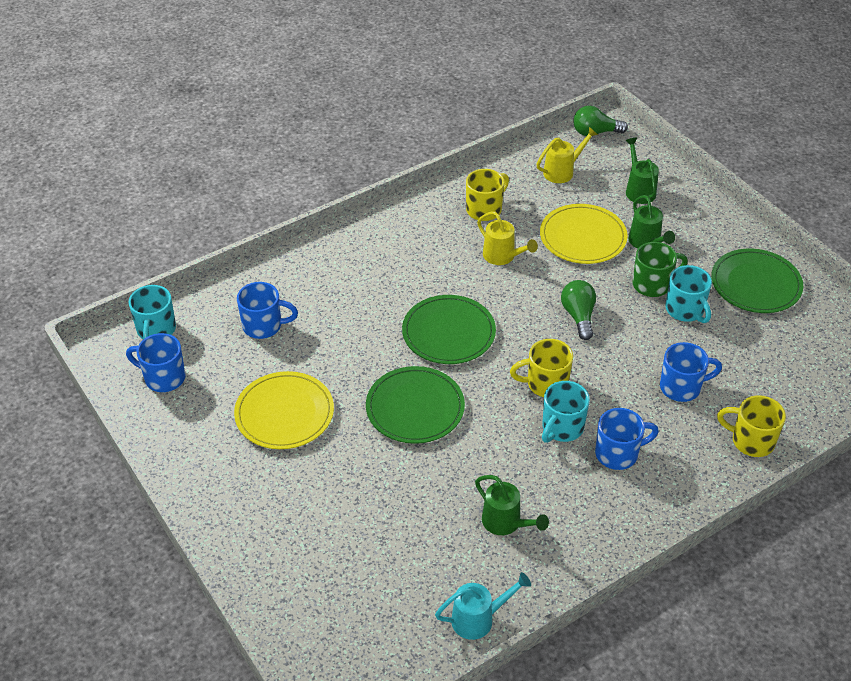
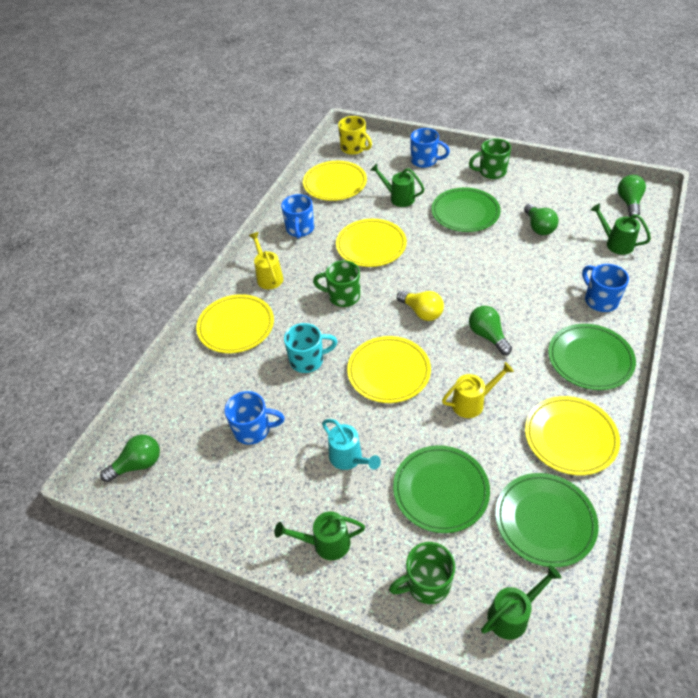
green light bulb: [561,280,596,340] [573,105,628,136] = 2 -> [100,435,160,482] [469,306,512,355] [524,204,559,235] [618,175,646,218] = 4
green mug: [632,242,688,297] = 1 -> [313,260,360,307] [389,542,455,604] [469,138,511,179] = 3
green plate: [366,366,465,444] [402,295,496,364] [711,249,803,313] = 3 -> [393,445,490,533] [431,187,501,232] [495,473,599,567] [548,324,636,390] = 4
green watering can: [475,475,549,535] [625,138,659,204] [629,195,675,249] = 3 -> [275,512,365,560] [370,163,424,207] [481,565,562,640] [591,203,651,255] = 4
turquoise mug: [129,285,176,339] [542,381,590,443] [666,265,712,323] = 3 -> [284,323,338,373] = 1
yellow light bulb: none = 0 -> [397,291,444,321] = 1
yellow mug: [466,169,509,221] [510,339,573,397] [717,395,786,457] = 3 -> [338,116,372,155] = 1
yellow plate: [234,371,334,449] [540,204,628,264] = 2 -> [196,294,274,353] [303,161,367,201] [336,219,407,267] [347,336,431,403] [525,396,620,475] = 5

